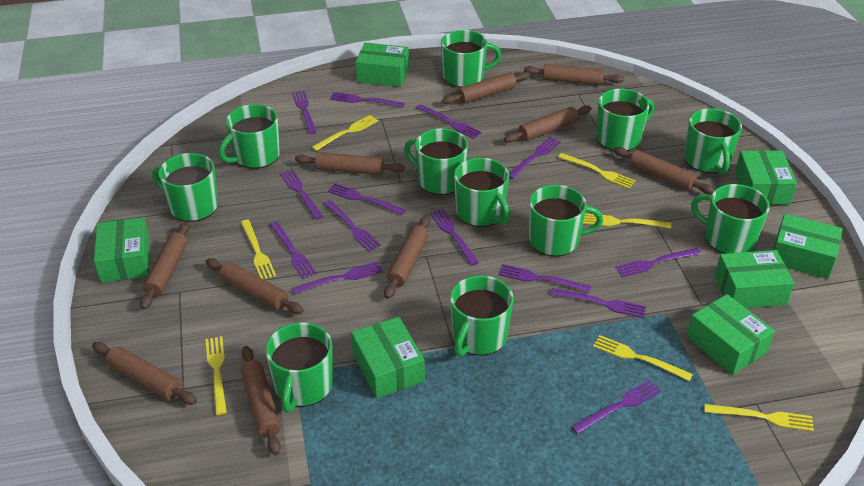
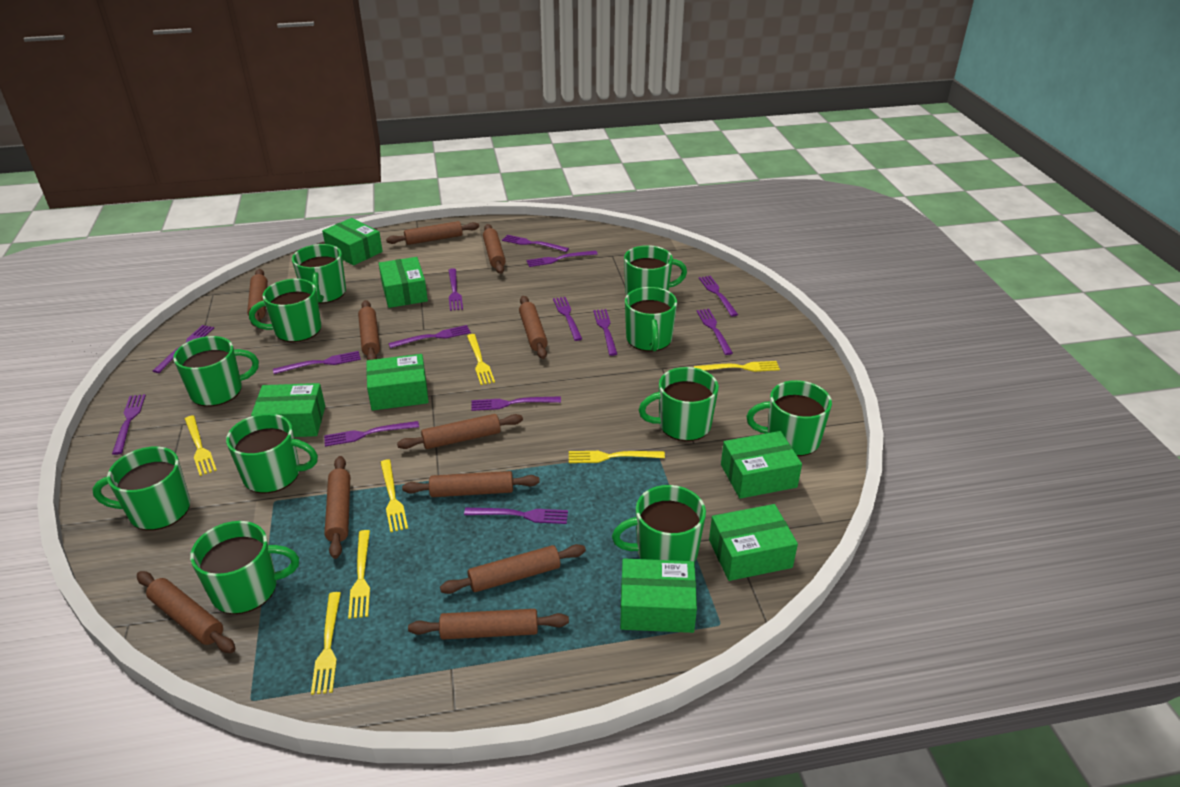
brown rolling pin: [92,342,197,405] [140,222,190,310] [205,258,304,314] [241,346,281,455] [295,152,404,175] [384,215,430,299] [442,72,530,104] [504,105,592,143] [524,64,623,85] [613,147,715,194] = 10 -> [137,571,235,653] [247,269,268,327] [324,456,350,559] [358,300,380,360] [386,221,479,245] [397,414,523,449] [402,471,540,497] [408,609,569,639] [440,544,586,594] [483,224,506,274] [519,296,548,359] = 11

